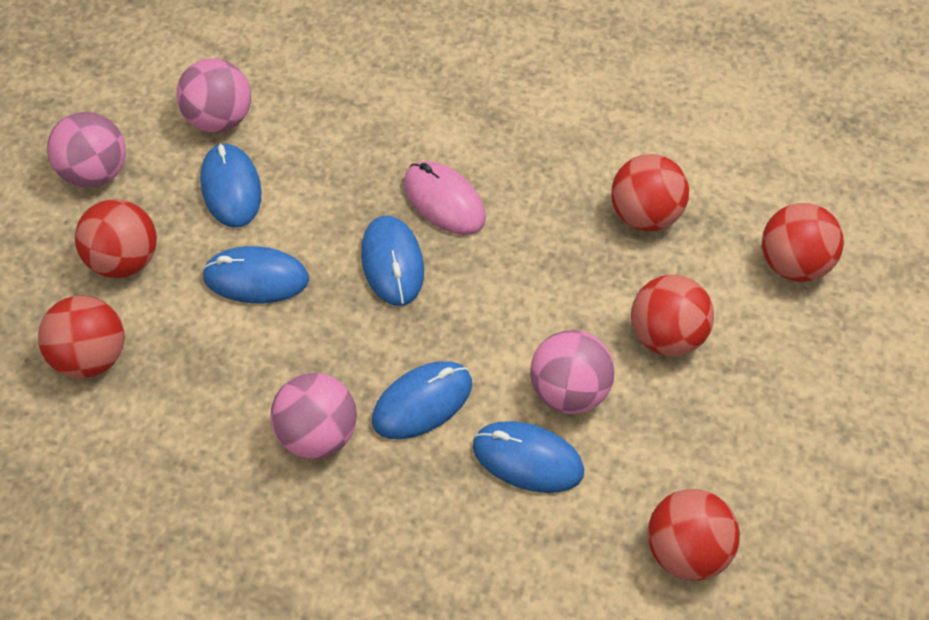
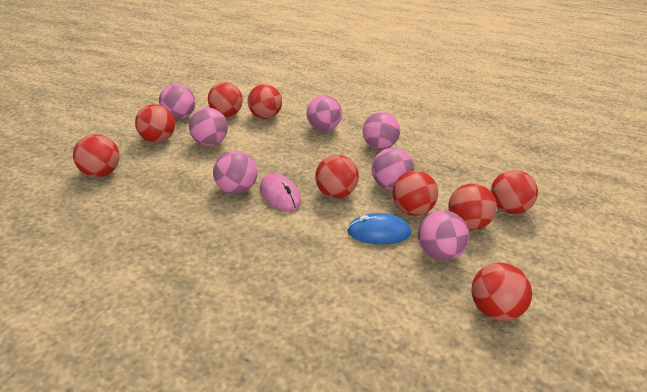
blue mouse: [200,143,262,228] [202,246,309,303] [361,216,424,306] [372,361,472,440] [473,421,584,493] = 5 -> [347,213,411,244] = 1
pink ball: [47,112,126,188] [176,58,251,133] [270,373,357,459] [530,330,614,414] = 4 -> [159,84,195,119] [189,108,228,146] [213,151,257,194] [307,95,342,131] [363,112,400,150] [372,148,414,190] [418,210,469,261] = 7
red ball: [38,295,125,378] [75,199,157,278] [611,154,689,231] [631,275,714,356] [648,489,740,581] [762,203,844,282] = 6 -> [73,134,120,177] [135,104,175,143] [208,82,243,117] [248,84,282,119] [315,155,359,198] [393,171,438,216] [449,183,497,230] [471,263,532,321] [491,170,538,214] = 9

